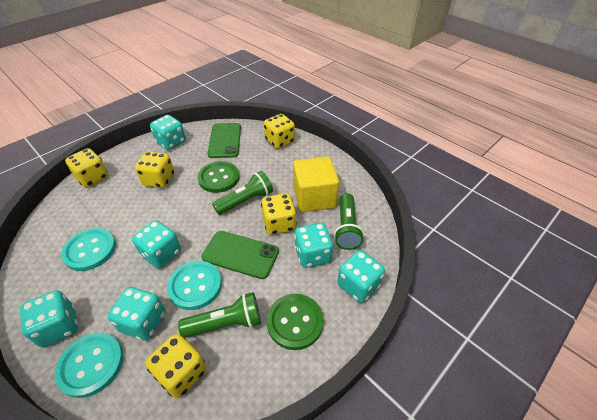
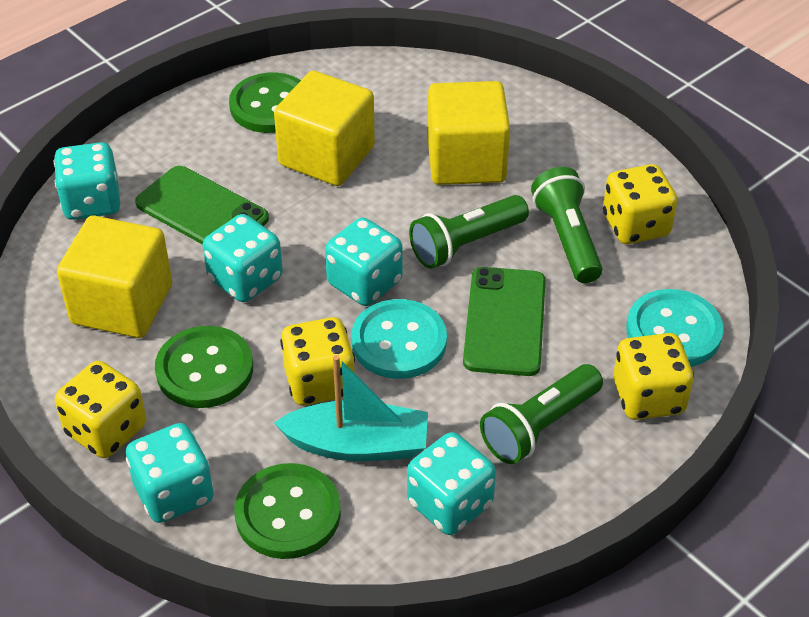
green button: [197,161,239,193] [267,294,324,350] = 2 -> [155,326,253,408] [229,72,301,133] [234,463,341,559] = 3
turquoise boat: none = 0 -> [274,355,428,461] = 1
turquoise button: [55,333,123,398] [61,228,116,271] [167,261,222,310] = 3 -> [351,299,447,379] [626,289,724,367] = 2
turquoise dice: [20,290,78,347] [108,287,166,341] [132,220,181,269] [150,115,186,150] [294,223,333,268] [337,250,385,303] = 6 -> [54,142,120,220] [126,423,214,523] [203,214,283,302] [325,218,403,306] [407,432,496,535] = 5
yellow cube: [293,157,339,212] = 1 -> [57,216,172,338] [274,71,375,186] [427,81,510,185] = 3
yellow dice: [65,148,109,188] [135,151,174,188] [146,334,206,398] [261,193,297,235] [264,114,295,149] = 5 -> [55,361,147,458] [280,317,355,406] [603,164,678,244] [613,333,694,420] = 4

